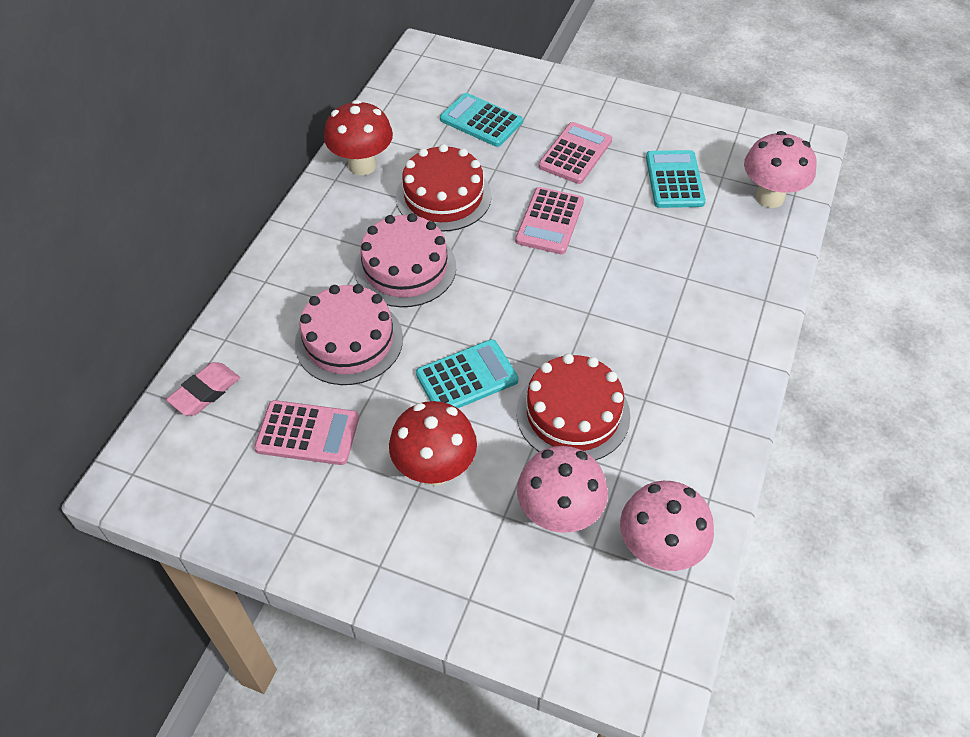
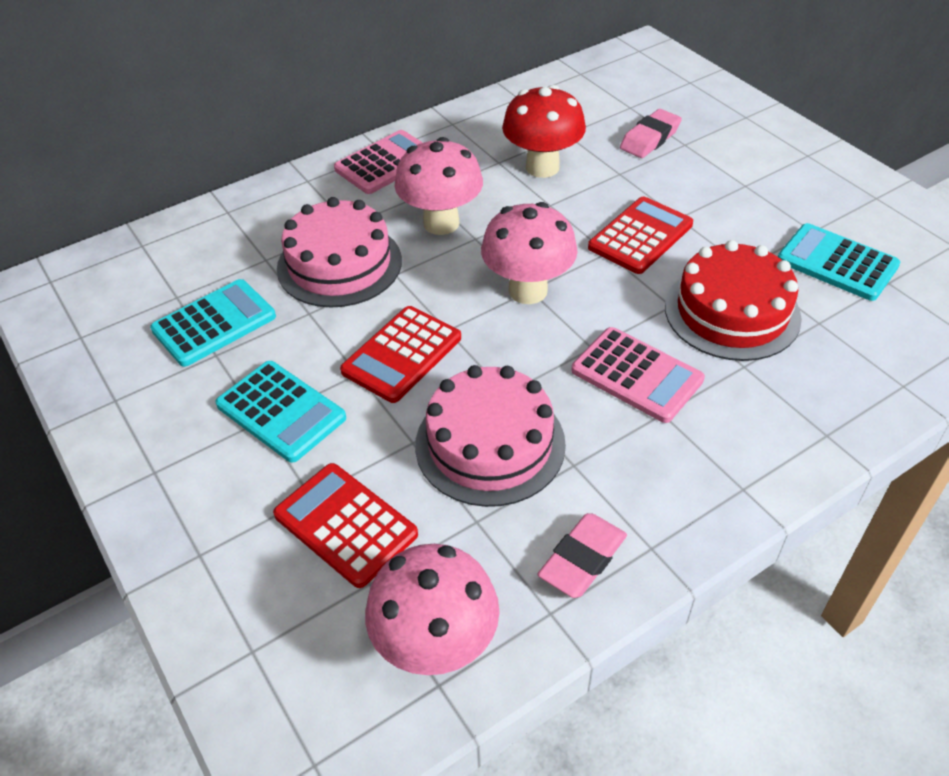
pink calculator: [254,400,359,465] [515,187,584,254] [538,122,612,184] = 3 -> [334,130,423,194] [572,327,705,423] = 2
pink eraser: [166,362,240,416] = 1 -> [538,513,627,598] [620,109,682,158] = 2
red cake: [396,144,492,232] [516,354,630,460] = 2 -> [665,240,802,361] = 1
red calculator: none = 0 -> [273,463,418,588] [340,306,461,403] [588,197,693,274] = 3
red mushroom: [324,100,393,175] [389,401,477,486] = 2 -> [502,85,586,178] = 1

